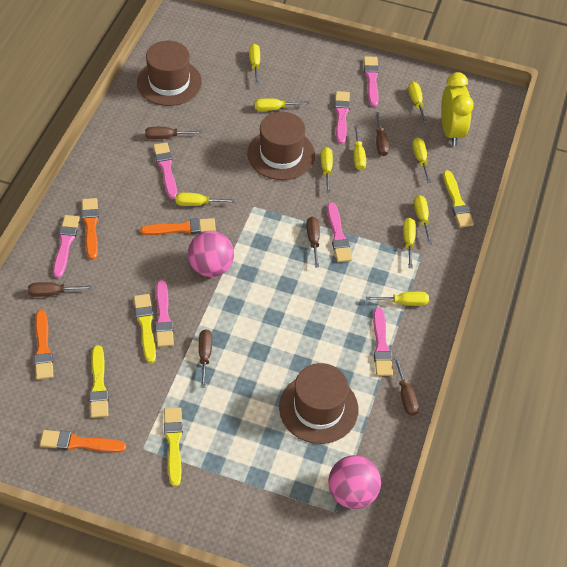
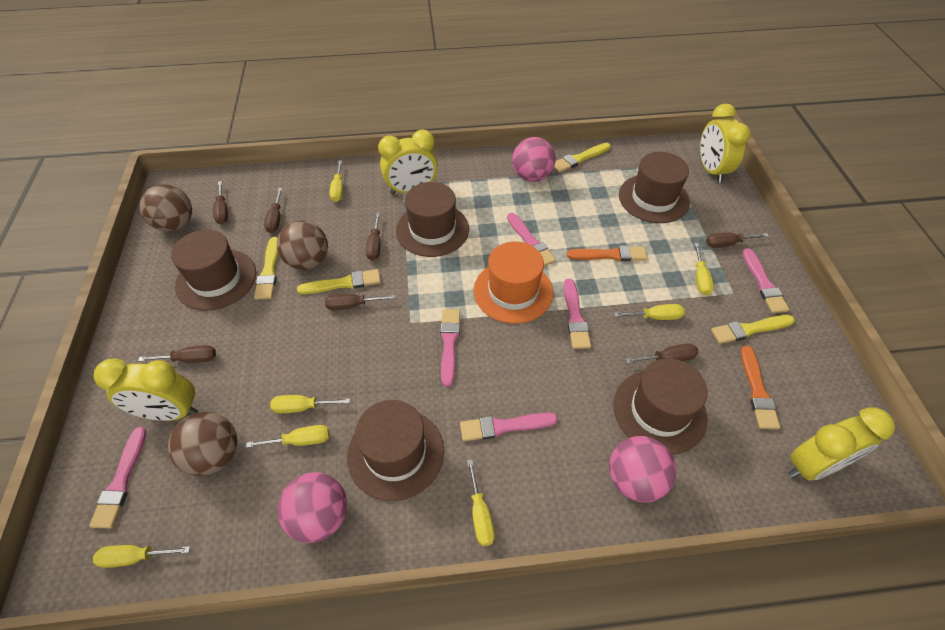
brown ball: none = 0 -> [140,184,192,232] [168,412,237,476] [277,220,328,270] = 3
brown hat: [137,41,202,106] [247,112,315,180] [279,363,358,444] = 3 -> [171,230,256,311] [347,400,444,501] [396,182,469,257] [613,358,708,455] [619,152,690,223] = 5
brown screwdriver: [28,282,92,297] [145,127,202,139] [199,329,212,388] [306,217,320,267] [376,112,389,156] [394,357,419,416] = 6 -> [138,345,216,363] [213,181,228,224] [264,188,282,233] [325,294,395,310] [366,212,380,261] [626,343,699,364] [706,233,769,248] = 7
orange brush: [34,310,54,380] [40,430,126,453] [82,198,99,260] [140,218,216,235] = 4 -> [566,245,647,261] [741,346,780,429] = 2
orange hat: none = 0 -> [474,241,553,324] = 1
pink ball: [188,231,234,277] [328,455,381,509] = 2 -> [278,472,347,543] [512,137,556,182] [609,436,676,503] = 3
pink brush: [53,215,80,278] [153,142,177,199] [155,280,174,347] [327,202,352,262] [335,91,350,144] [364,56,379,107] [373,308,393,376] = 7 -> [89,427,147,528] [440,309,460,387] [460,413,558,441] [507,213,556,266] [564,279,591,349] [742,248,790,313] = 6
yellow clock: [441,72,474,146] = 1 -> [94,358,198,421] [378,129,438,195] [700,104,750,183] [788,407,895,481] = 4
yellow screwdriver: [176,193,235,206] [249,44,260,84] [254,98,310,111] [321,147,333,193] [354,125,366,170] [366,292,429,306] [403,218,416,268] [408,82,428,124] [412,138,431,183] [414,195,432,244] = 10 -> [93,545,190,568] [246,425,329,448] [270,395,350,413] [330,160,343,202] [467,459,495,546] [614,304,685,320] [694,243,714,295] = 7

